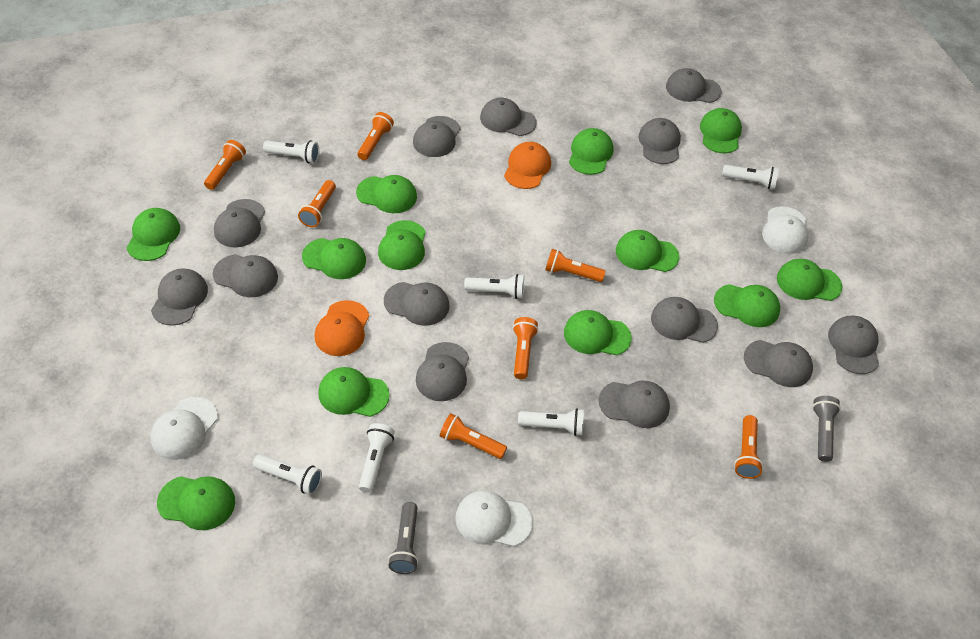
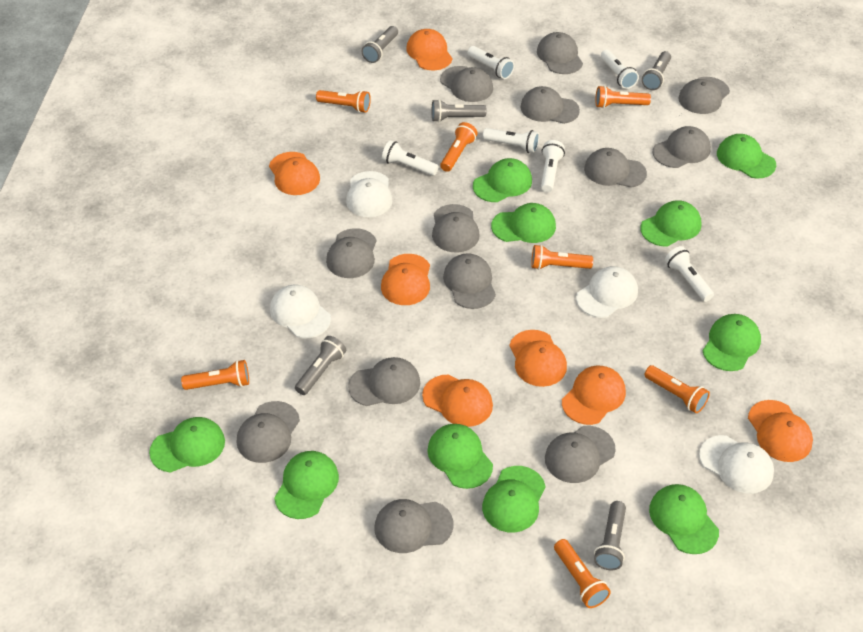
green cap: [127,208,180,261] [157,476,235,530] [302,238,366,279] [318,367,390,417] [356,175,417,213] [378,220,426,270] [564,310,632,355] [569,128,614,175] [616,230,679,272] [700,108,742,153] [714,284,780,327] [777,259,842,301] = 12 -> [149,417,225,473] [274,451,339,519] [428,424,493,489] [473,158,532,202] [482,466,546,533] [491,203,556,243] [640,200,701,247] [649,484,719,554] [703,314,761,371] [717,134,776,179] = 10
grey flashlight: [388,502,418,574] [812,396,841,462] = 2 -> [295,336,346,395] [361,26,398,63] [432,99,487,122] [594,501,626,570] [642,51,671,90] = 5
orange cap: [315,300,369,356] [504,142,551,189] = 2 -> [269,152,320,195] [381,254,430,305] [406,29,453,70] [422,374,493,427] [509,330,567,387] [562,366,626,425] [748,400,813,462] = 7
white cap: [150,397,218,460] [455,490,532,547] [762,206,808,254] = 3 -> [270,284,331,338] [346,171,393,217] [576,266,638,318] [699,435,774,494] = 4

